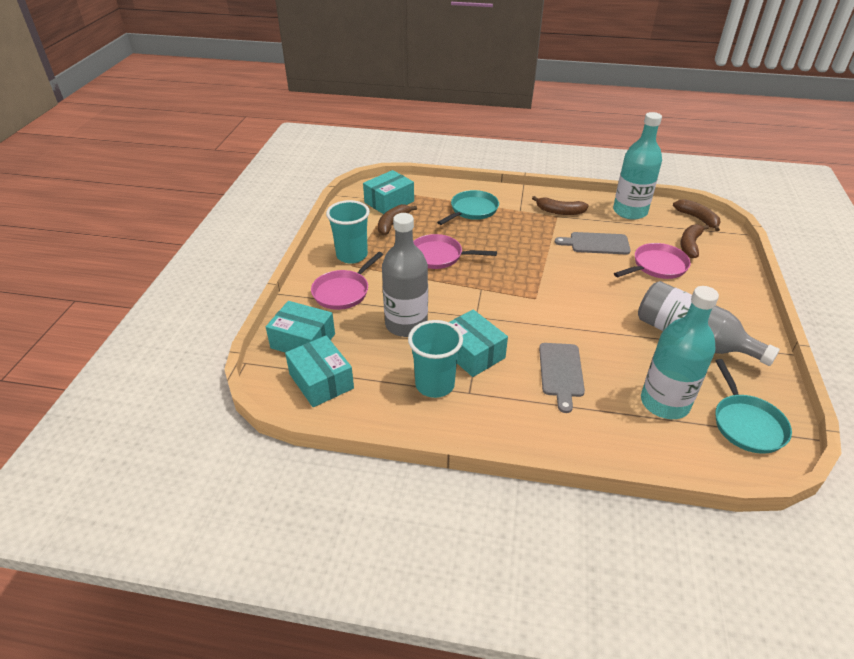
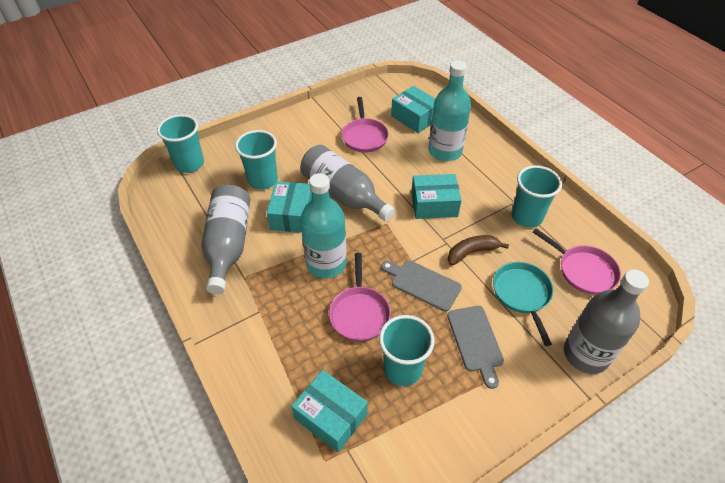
brown banana: [378,204,417,235] [532,196,589,215] [673,199,720,232] [680,224,709,258] = 4 -> [447,235,509,265] = 1
grey bottle: [382,213,428,337] [638,281,780,366] = 2 -> [201,185,250,294] [300,145,396,222] [564,270,649,374] = 3
turquoise cup: [326,200,370,264] [408,320,463,398] = 2 -> [157,114,204,173] [235,130,278,190] [379,315,435,386] [512,165,562,228] = 4
turquoise pan: [437,190,499,225] [715,359,792,454] = 2 -> [493,262,553,346] = 1

